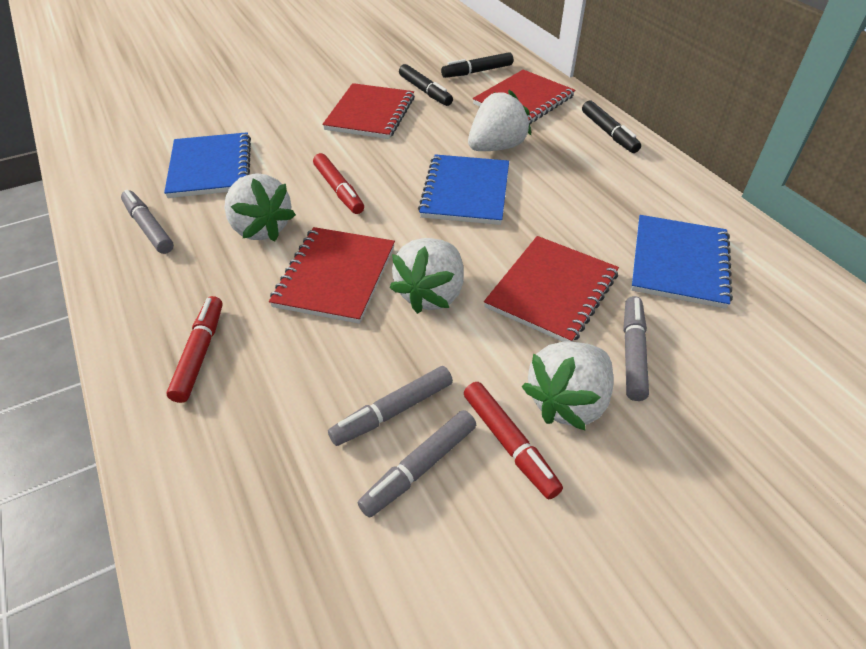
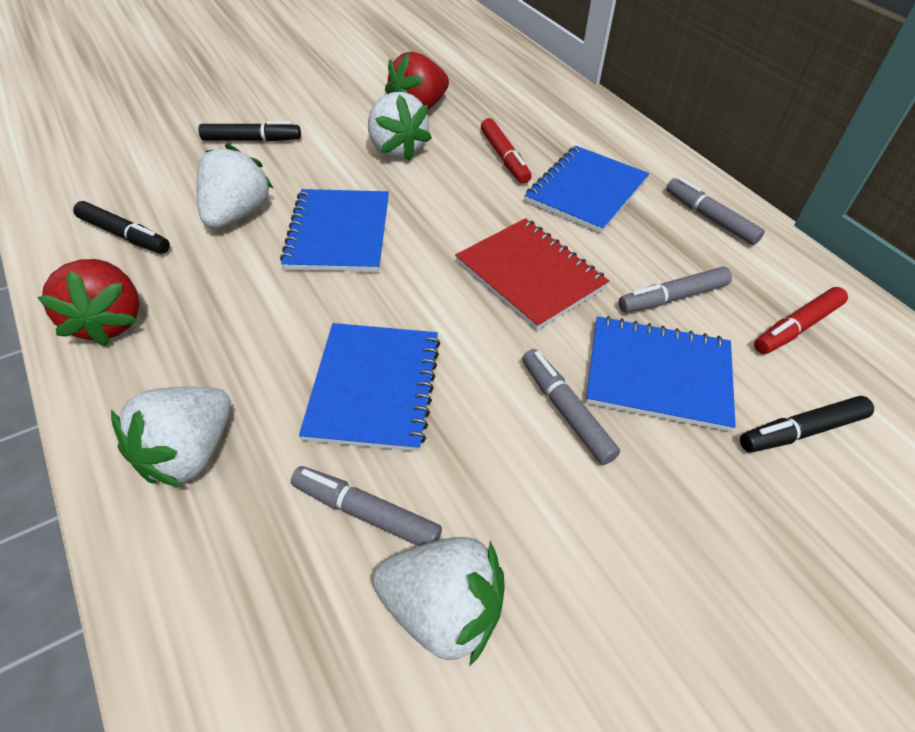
blue notebook: [164,132,251,198] [418,154,509,225] [631,215,733,309] = 3 -> [280,189,389,272] [299,323,440,452] [525,146,649,233] [586,316,736,432] = 4
red marker: [166,296,222,403] [313,153,364,214] [464,382,563,499] = 3 -> [481,118,531,184] [754,287,848,354] = 2
red notebook: [269,227,395,324] [322,83,415,139] [473,70,575,124] [484,236,619,342] = 4 -> [455,218,609,330] = 1
red strawberry: none = 0 -> [37,259,140,346] [385,52,449,110] = 2

